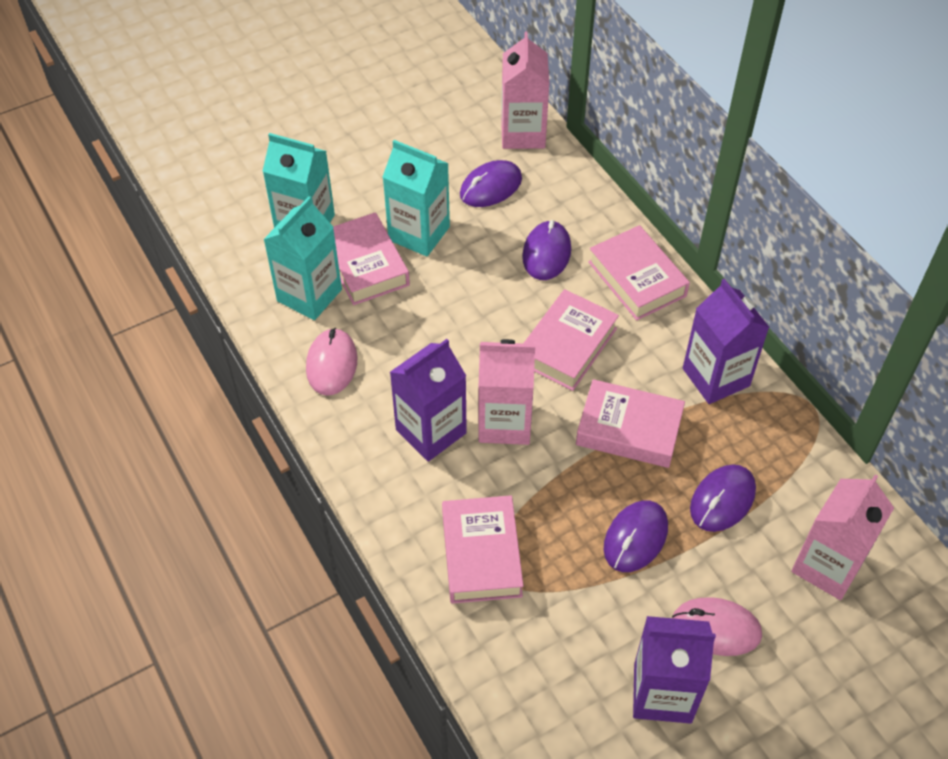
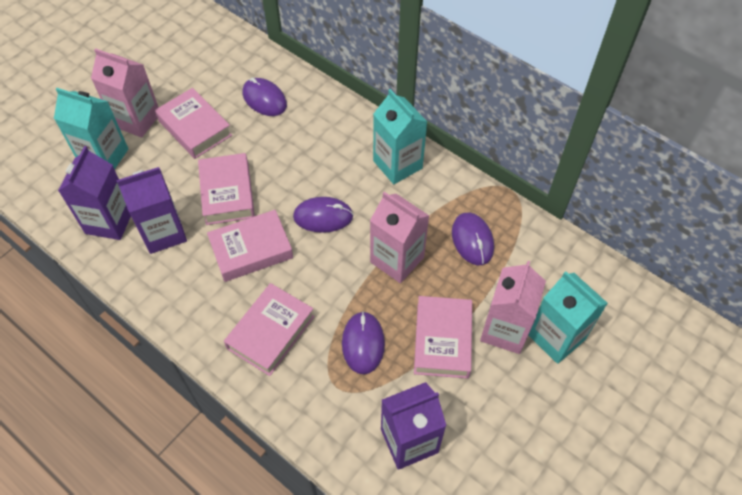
pink mouse: [306,328,357,396] [672,597,762,656] = 2 -> none = 0

